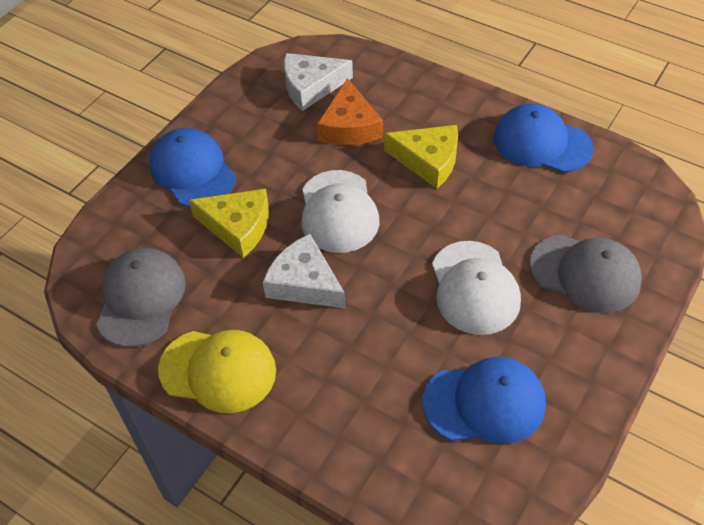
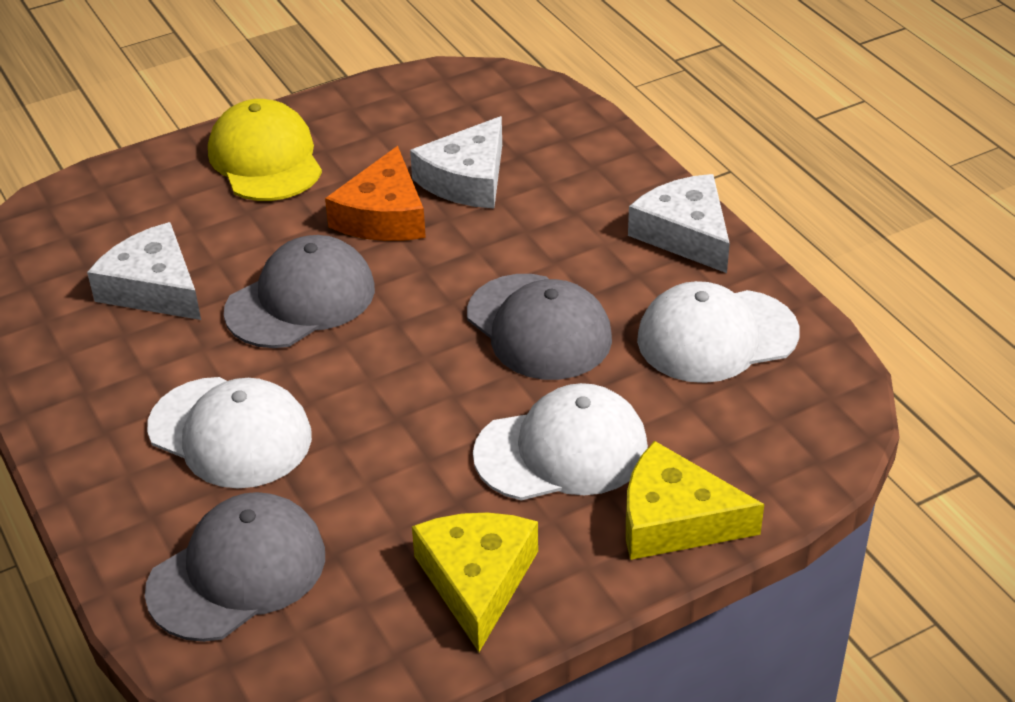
blue cap: [149,128,236,207] [423,357,546,444] [494,104,594,173] = 3 -> none = 0
grey cap: [97,248,186,347] [529,235,642,313] = 2 -> [145,492,325,642] [224,235,375,348] [467,274,612,380] = 3
white cap: [302,170,380,253] [432,241,521,335] = 2 -> [147,377,312,488] [473,383,648,500] [637,281,799,383] = 3
white cheese: [263,234,346,309] [284,53,353,111] = 2 -> [87,222,201,320] [410,116,502,208] [628,174,730,273] = 3

